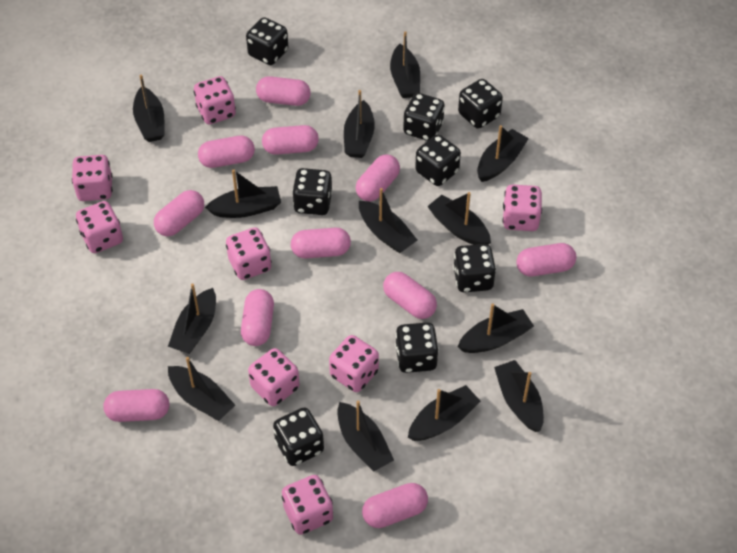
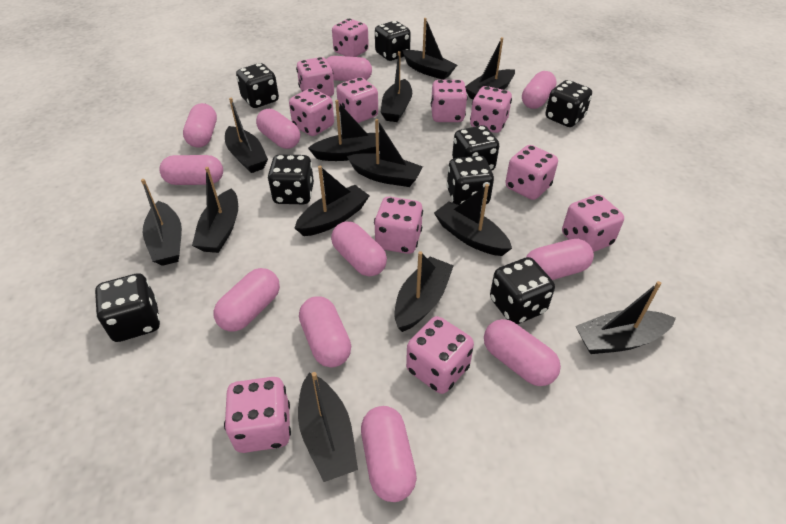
pink dice: [72,155,113,201] [76,201,123,253] [194,76,236,125] [226,227,271,280] [248,348,300,406] [282,475,333,535] [329,335,379,392] [503,184,542,231] = 8 -> [224,377,291,453] [289,88,334,136] [296,57,334,96] [332,19,369,57] [336,77,378,123] [374,197,423,254] [406,316,474,394] [431,80,468,122] [470,86,512,133] [505,145,558,200] [562,194,624,252] = 11

